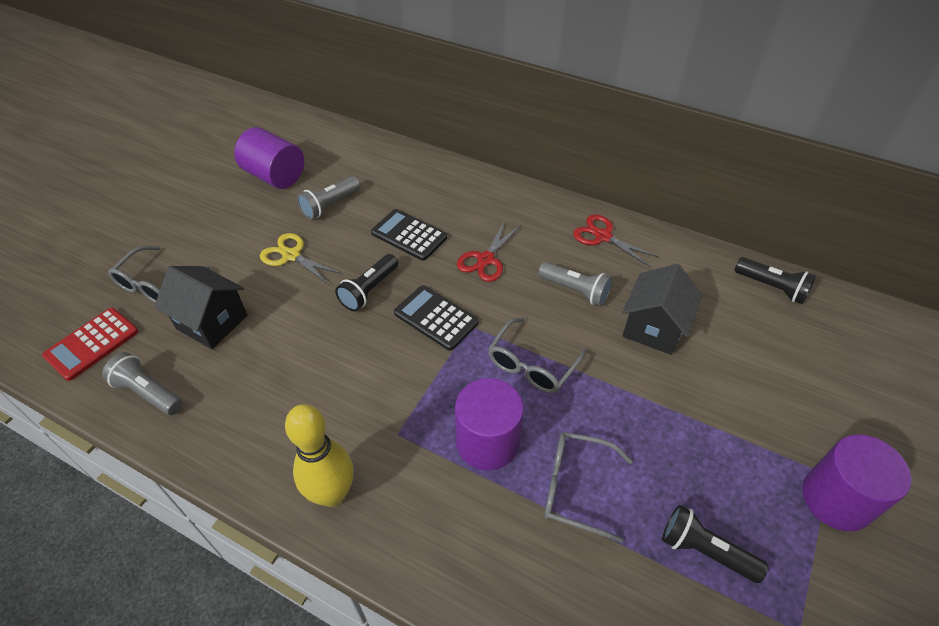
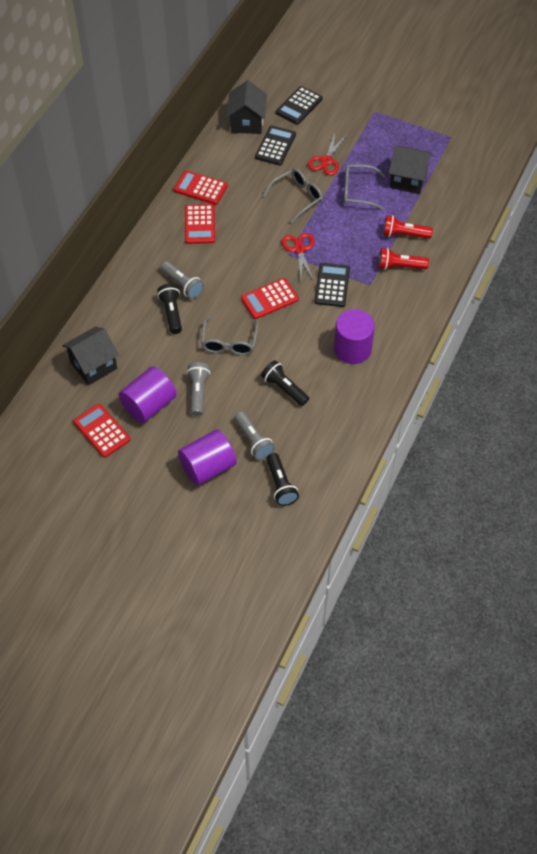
black calculator: [371,209,447,261] [394,285,478,351] = 2 -> [255,125,296,165] [276,86,323,125] [314,263,350,307] = 3
black house: [154,266,247,349] [622,264,703,355] = 2 -> [62,327,119,385] [226,80,267,134] [389,146,432,194] = 3
red calculator: [42,308,139,381] = 1 -> [73,404,130,458] [174,170,228,205] [185,204,215,244] [241,278,299,319] = 4
red flashlight: none = 0 -> [378,248,429,270] [383,215,433,239] = 2
yellow bowling pin: [285,404,354,507] = 1 -> none = 0
yellow scissors: [260,233,343,285] = 1 -> none = 0

